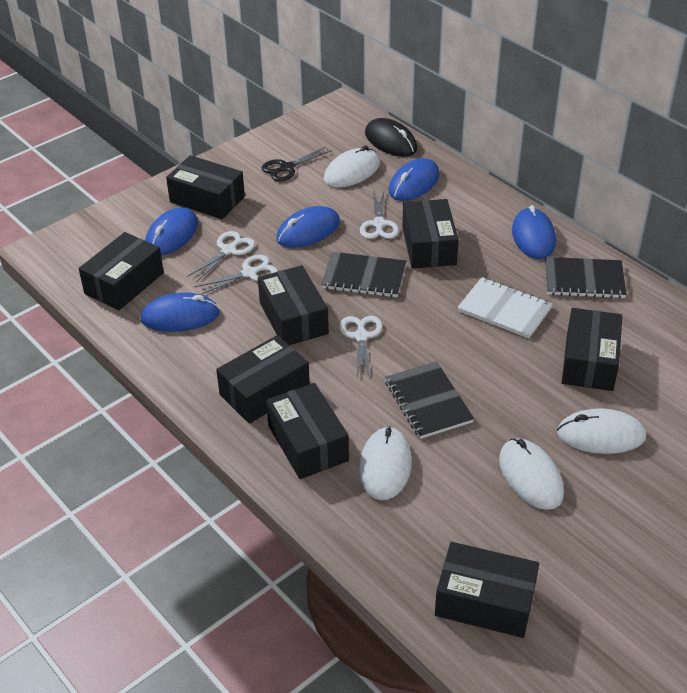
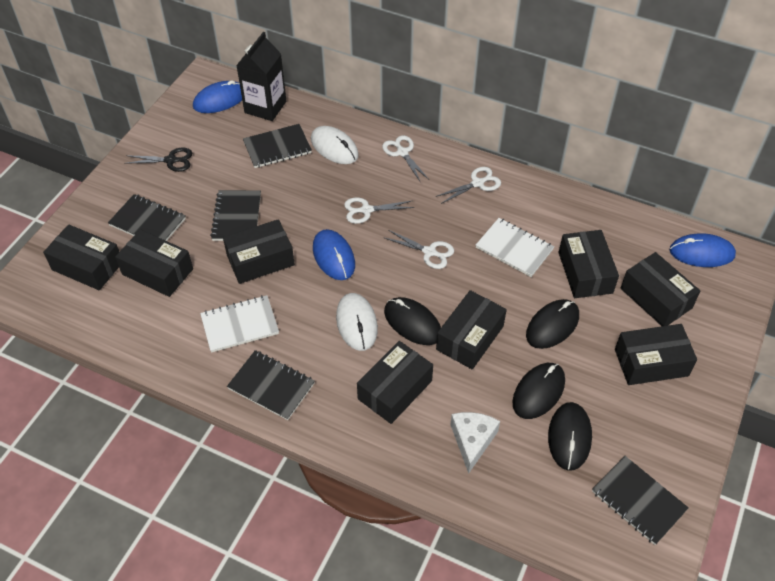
black carton: none = 0 -> [236,32,286,121] = 1
black mouse: [365,118,417,157] = 1 -> [384,297,441,345] [512,363,565,419] [526,299,579,349] [548,402,592,471] = 4
black notebook: [322,252,406,297] [385,362,474,439] [545,257,627,299] = 3 -> [108,194,186,241] [210,190,261,241] [227,350,315,420] [243,124,312,168] [592,456,689,545] = 5
blue mouse: [141,292,220,332] [145,207,198,256] [276,206,340,248] [389,158,440,201] [512,205,556,259] = 5 -> [193,80,242,113] [313,229,355,280] [670,233,736,267] = 3
white cheese: none = 0 -> [451,412,500,474] = 1
white mouse: [324,146,380,187] [359,426,412,500] [499,439,564,510] [557,408,646,454] = 4 -> [311,126,359,164] [336,293,378,351] = 2
white notebook: [457,277,553,338] = 1 -> [200,295,279,353] [476,218,554,277] = 2

